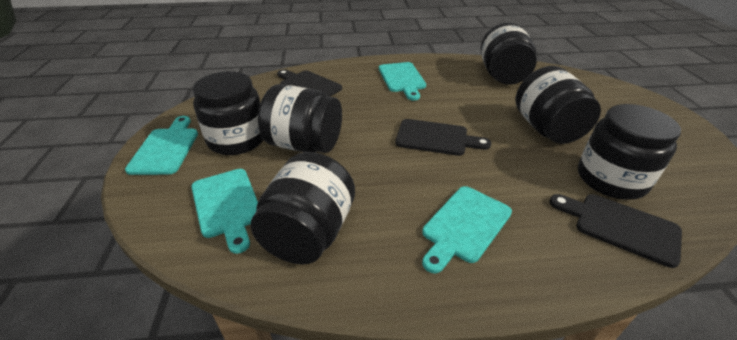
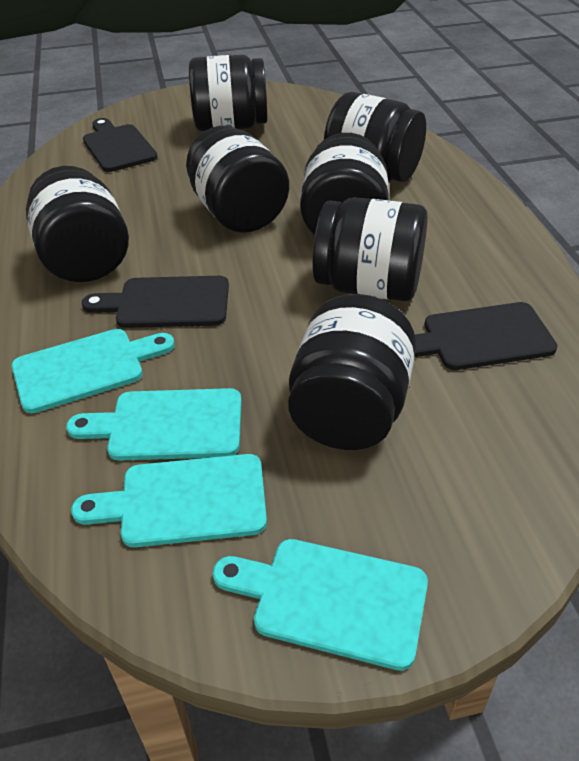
black jar: [193,72,263,155] [250,152,355,265] [258,84,342,153] [481,23,537,85] [515,66,601,144] [578,104,681,200] = 6 -> [26,166,129,282] [186,126,289,233] [189,55,267,131] [288,294,416,450] [300,133,389,235] [313,197,428,301] [324,92,426,182] = 7

